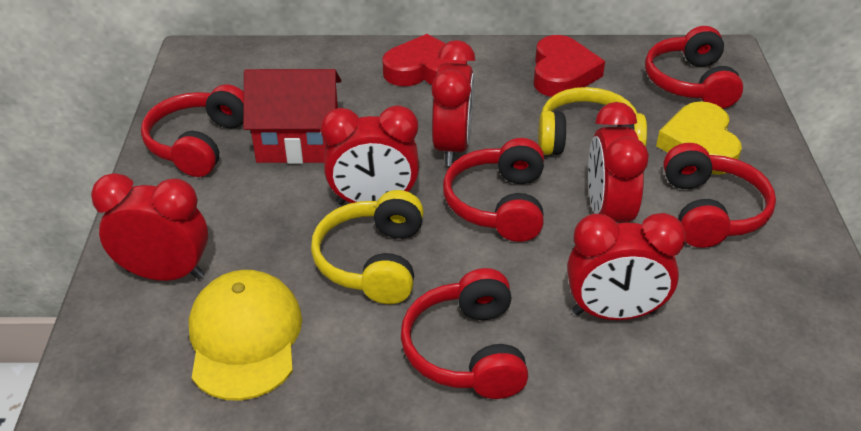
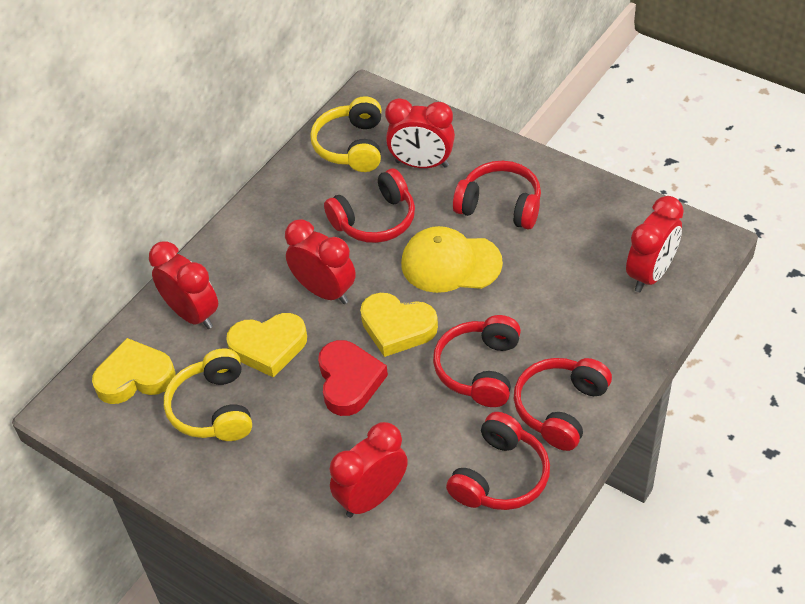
red heart: [382,34,467,86] [534,35,605,97] = 2 -> [318,340,388,416] = 1
red house: [243,69,341,164] = 1 -> none = 0
yellow heart: [656,101,742,175] = 1 -> [92,338,176,404] [226,313,307,378] [360,293,438,357] = 3

